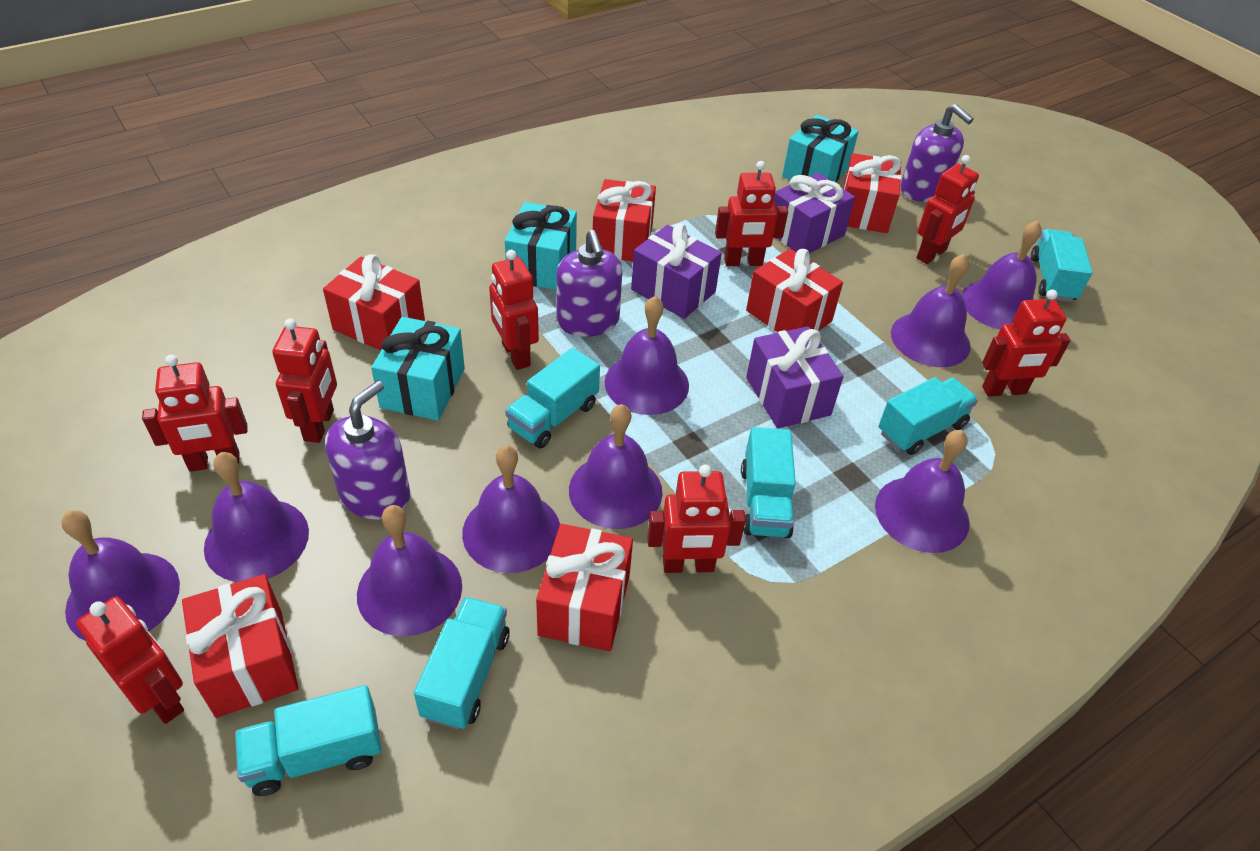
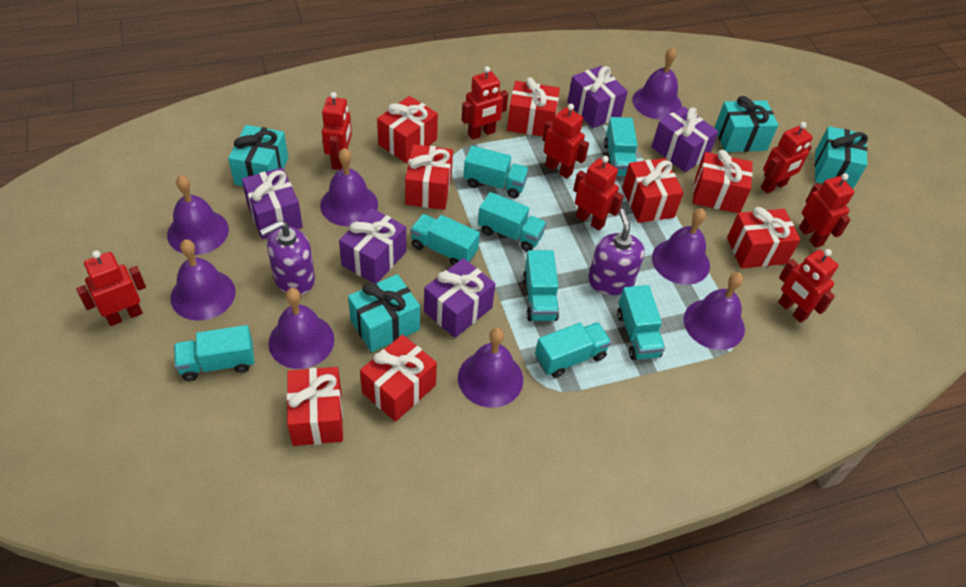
purple bell: [61,510,180,641] [204,452,309,582] [357,505,462,636] [462,445,560,573] [569,404,663,529] [605,296,689,415] [875,430,970,553] [891,254,971,367] [962,220,1042,329] = 9 -> [167,175,229,255] [170,240,235,321] [268,288,334,369] [320,148,378,226] [458,328,523,408] [632,47,682,120] [652,208,710,285] [684,272,745,350] = 8
purple gift: [631,223,722,319] [746,326,844,428] [774,172,855,253] = 3 -> [242,168,303,240] [339,208,406,284] [424,258,495,338] [567,66,628,128] [652,106,719,172] = 5
purple soap dispenser: [325,381,410,520] [556,230,622,337] [900,104,974,202] = 3 -> [260,220,315,295] [588,209,645,295] = 2
red gift: [182,574,298,718] [323,254,425,350] [536,524,633,651] [593,179,656,262] [746,249,843,332] [843,153,901,233] = 6 -> [287,367,343,446] [360,335,437,422] [377,96,438,163] [405,144,453,210] [507,77,560,137] [622,158,684,223] [693,150,753,213] [727,207,801,269] = 8
turquoise gift: [371,317,465,420] [505,202,577,290] [782,115,859,182] = 3 -> [228,125,288,186] [348,274,420,352] [715,96,778,152] [815,126,868,189] = 4
turquoise truck: [235,685,382,796] [414,597,510,730] [505,348,600,448] [741,427,796,538] [879,377,978,455] [1031,229,1093,302] = 6 -> [174,325,255,381] [410,214,480,266] [463,146,529,198] [478,192,547,252] [523,250,559,321] [535,322,611,378] [604,117,638,177] [617,285,665,360] = 8

